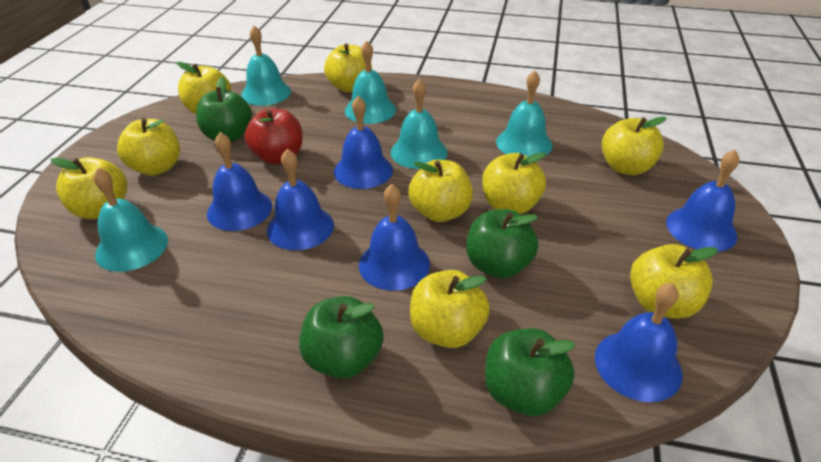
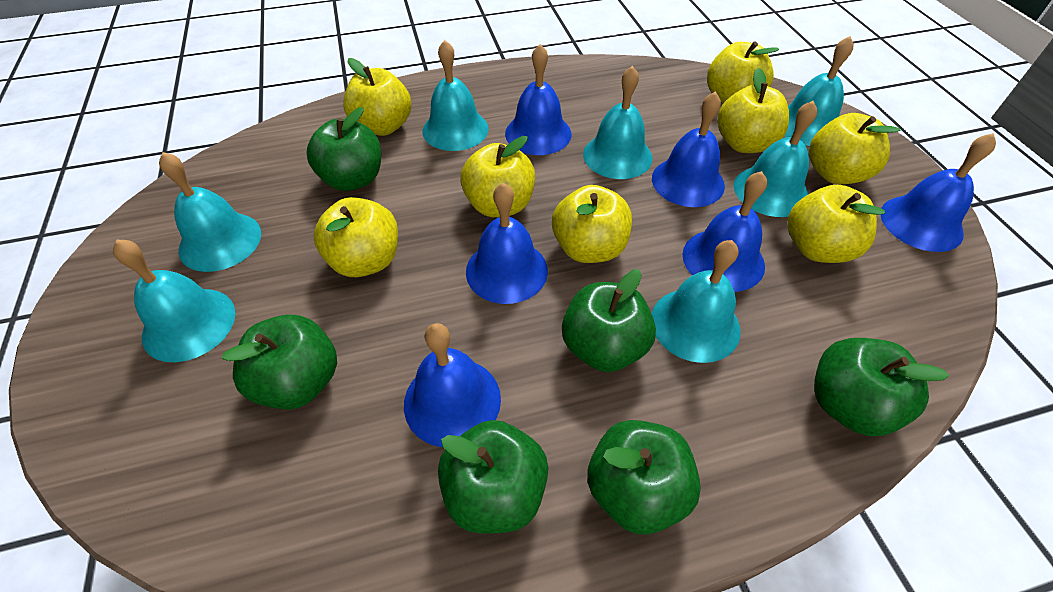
green apple: [196,77,252,142] [299,296,384,379] [466,209,538,278] [485,328,575,416] = 4 -> [222,315,337,410] [307,107,381,191] [438,420,548,534] [562,269,656,372] [587,420,701,534] [814,338,949,436] = 6
red apple: [245,108,303,164] = 1 -> none = 0
turquoise bell: [93,168,168,272] [241,26,291,106] [345,40,396,124] [391,79,448,169] [496,70,553,156] = 5 -> [113,239,235,362] [159,152,261,272] [423,40,489,151] [583,66,653,179] [652,240,741,363] [734,101,817,217] [785,36,854,146] = 7
yellow apple: [50,157,127,219] [117,118,180,176] [177,62,231,114] [324,43,372,92] [408,160,473,222] [410,270,490,348] [482,152,546,214] [602,117,667,175] [630,244,718,319] = 9 -> [314,197,398,277] [343,58,411,136] [460,136,535,217] [552,185,632,263] [707,41,779,103] [717,68,789,153] [787,185,885,263] [809,113,900,184] = 8

